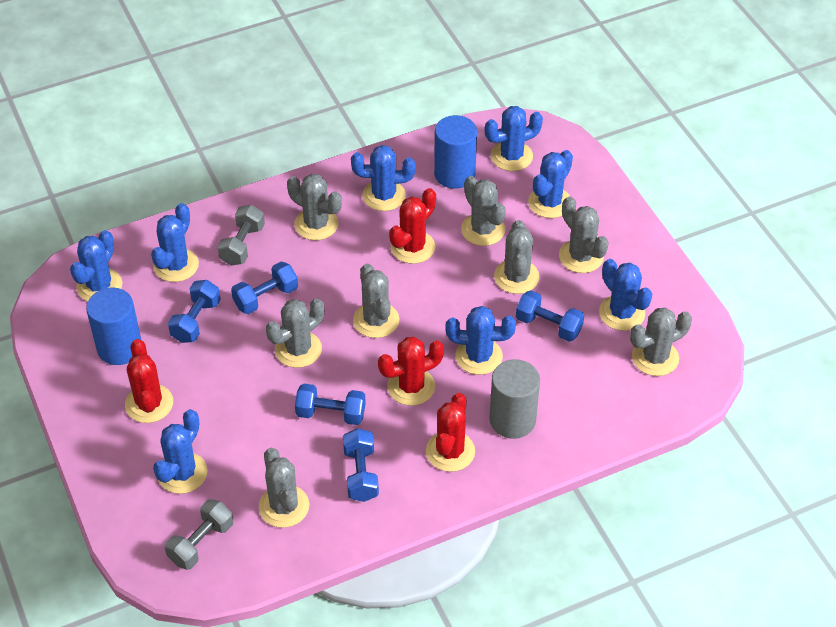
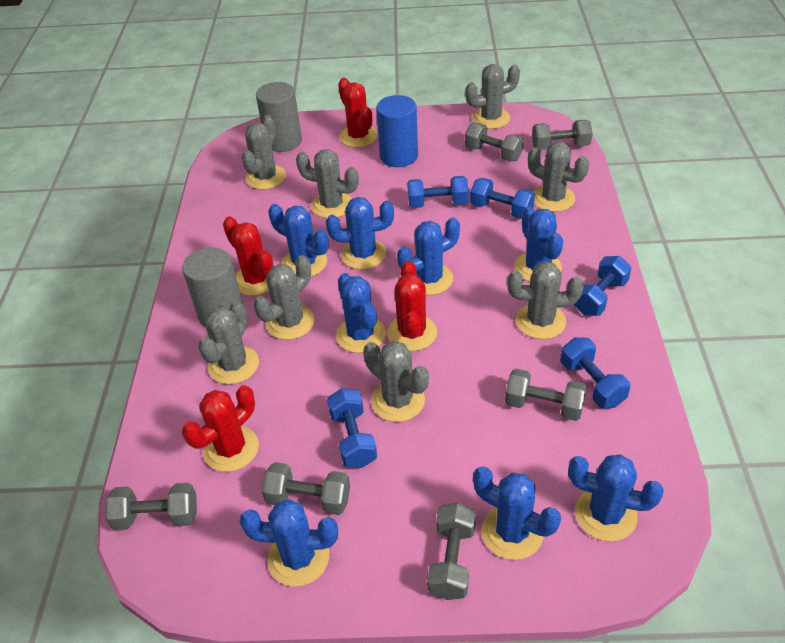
blue cylinder: [86,288,141,365] [434,115,477,189] = 2 -> [376,95,418,167] = 1
grey cylinder: [489,359,540,439] = 1 -> [182,247,243,328] [256,82,302,152] = 2
grey dumbbell: [165,499,233,570] [218,205,265,266] = 2 -> [105,483,197,530] [262,462,350,515] [427,502,476,600] [465,123,524,162] [505,369,587,421] [532,120,593,150] = 6

